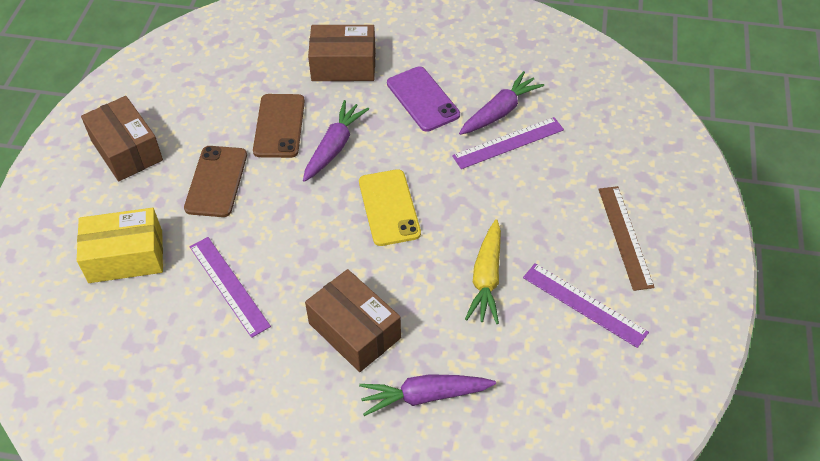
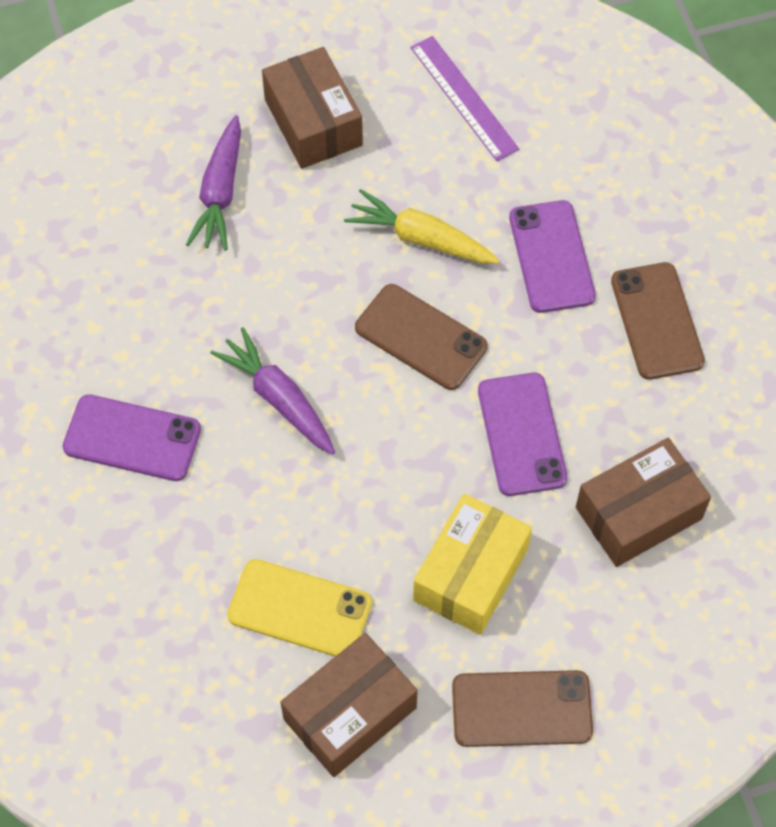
brown phone: [184,146,247,217] [253,94,305,158] = 2 -> [355,284,488,390] [452,670,593,747] [611,262,705,380] = 3
brown ruler: [598,186,654,291] = 1 -> none = 0
purple carrot: [303,100,369,182] [359,374,496,416] [459,71,544,135] = 3 -> [186,115,241,251] [210,327,335,455] = 2
purple phone: [387,66,460,132] = 1 -> [62,394,201,481] [478,373,567,496] [509,200,596,313] = 3
purple ruler: [189,237,271,338] [452,117,564,169] [523,263,649,348] = 3 -> [410,36,519,161] = 1

